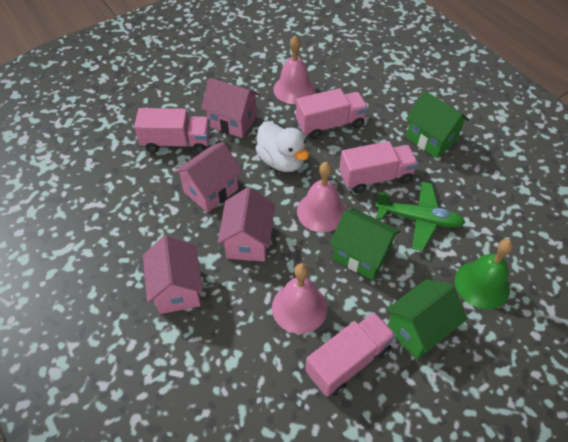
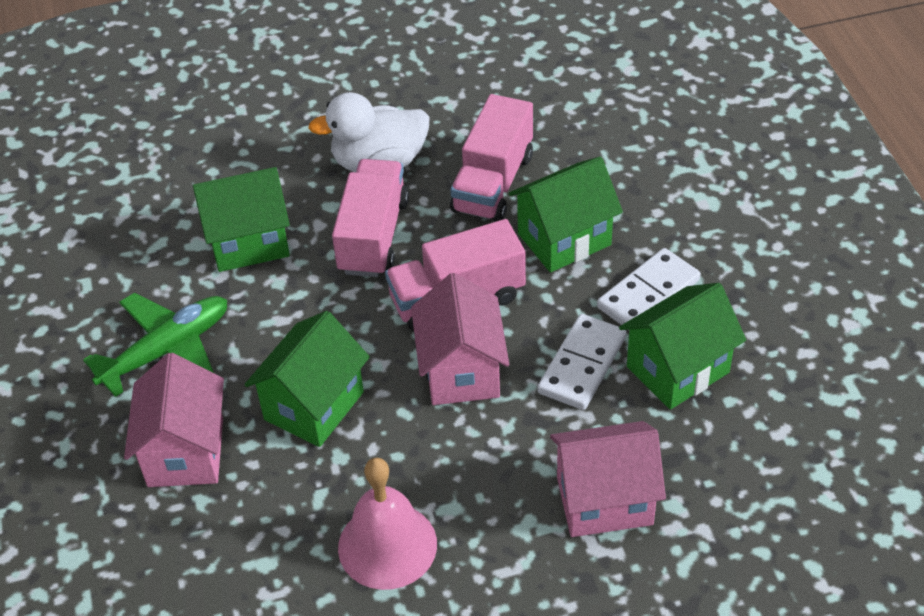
green bell: [455,239,513,310] = 1 -> none = 0
green house: [330,209,400,280] [386,279,467,360] [406,91,469,158] = 3 -> [193,167,290,272] [244,311,370,447] [509,157,623,273] [619,283,746,409] = 4
pink bell: [272,263,327,334] [273,35,315,104] [297,162,346,232] = 3 -> [338,457,437,590] = 1
pink house: [143,236,203,314] [174,142,242,213] [201,78,260,138] [218,187,275,261] = 4 -> [124,353,224,487] [411,273,509,405] [550,421,666,537] = 3
pink truck: [134,108,210,153] [296,88,368,139] [305,312,396,397] [339,141,418,193] = 4 -> [332,159,409,277] [385,219,526,332] [450,94,533,222] = 3
white domino: none = 0 -> [537,314,627,410] [597,248,701,325] = 2

